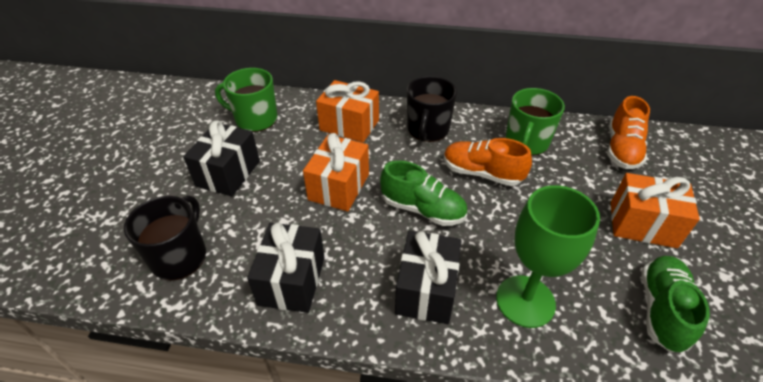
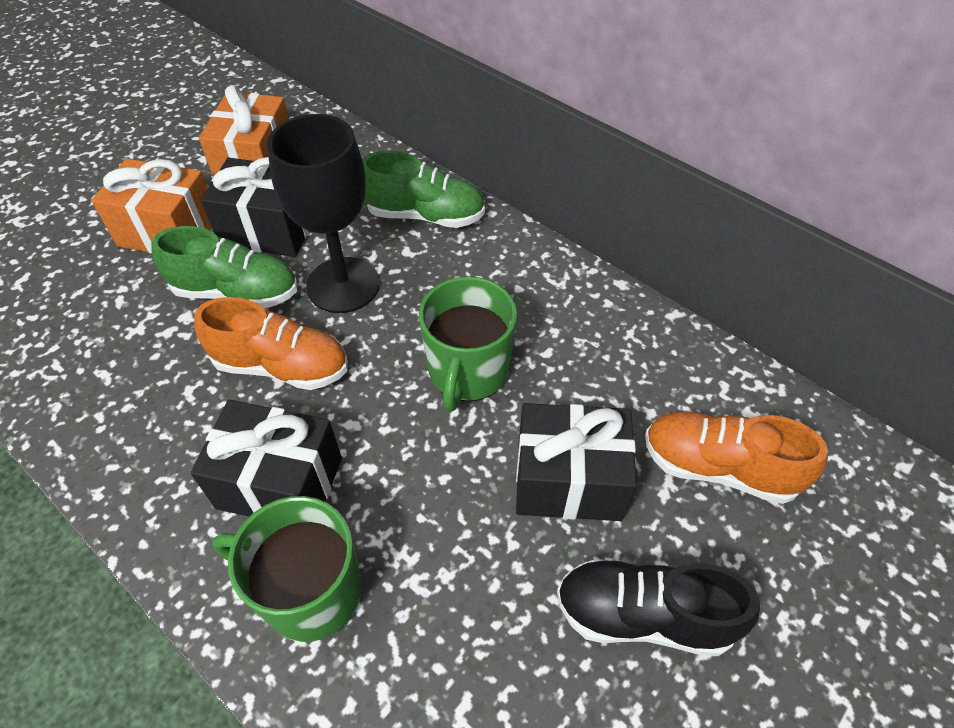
black goblet: none = 0 -> [267,114,380,313] = 1
black mug: [124,195,206,281] [407,76,457,142] = 2 -> none = 0
black shoe: none = 0 -> [557,559,760,656] = 1
green goblet: [496,185,600,328] = 1 -> none = 0
orange gift: [303,133,369,212] [316,80,379,143] [611,173,700,248] = 3 -> [91,158,212,254] [199,85,289,177] = 2

